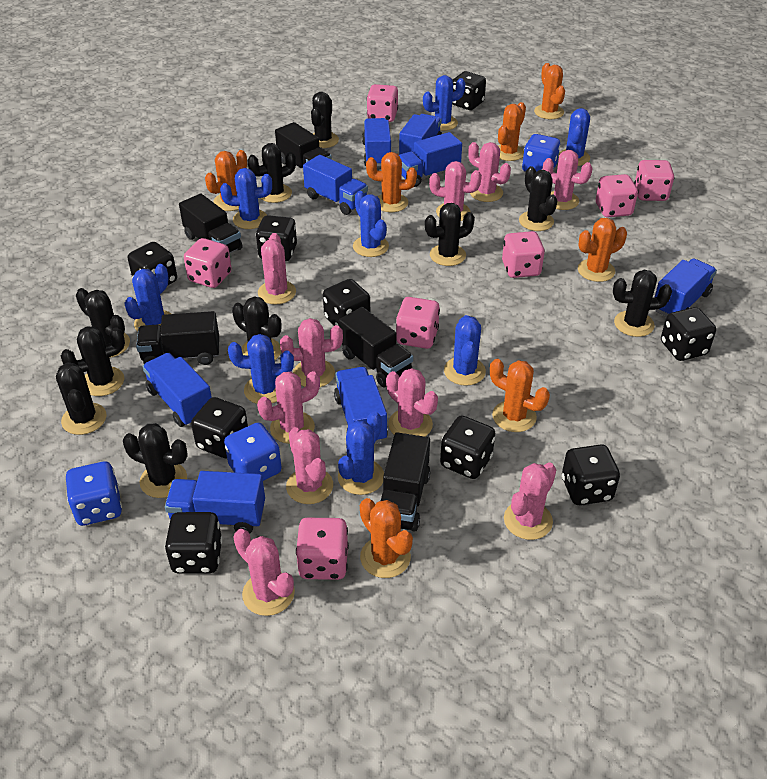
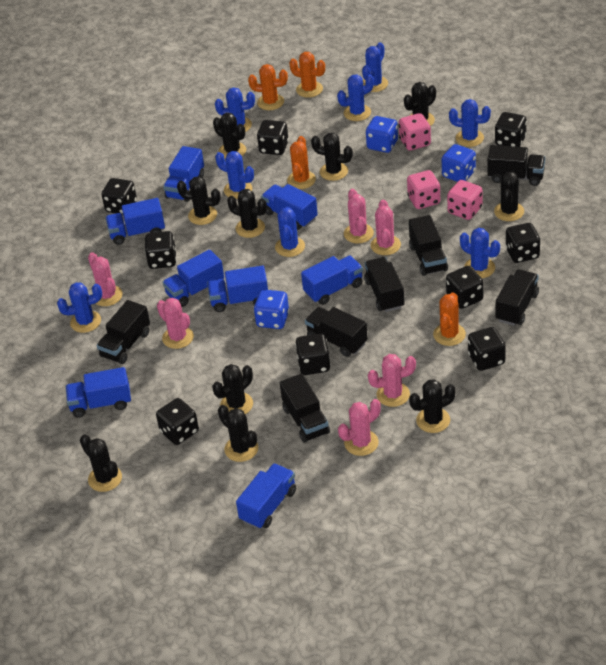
black truck: [136,311,219,365] [179,194,243,254] [275,122,332,170] [339,307,413,387] [380,432,431,532] = 5 -> [97,300,150,364] [280,374,330,443] [305,307,368,357] [364,257,405,312] [409,215,448,276] [488,145,545,186] [495,269,539,326] = 7
orange cactus: [205,150,247,211] [360,498,413,578] [366,152,417,212] [490,359,550,432] [498,102,526,161] [534,63,565,119] [578,218,627,282] = 7 -> [248,64,288,110] [287,136,316,189] [289,52,325,98] [433,292,466,346] = 4
pink cactus: [233,529,295,616] [257,371,320,444] [258,233,296,305] [280,318,343,387] [286,427,333,504] [386,368,438,437] [429,161,482,221] [468,142,511,202] [504,462,556,540] [543,150,593,210] = 10 -> [88,252,123,306] [157,298,194,349] [338,399,381,456] [344,189,374,244] [368,354,416,407] [371,200,401,255] = 6
pink dice: [184,238,232,288] [296,518,349,580] [367,84,398,122] [396,297,440,349] [502,231,545,278] [596,174,638,217] [634,160,674,201] = 7 -> [399,113,431,151] [407,170,440,209] [447,180,482,220] = 3

